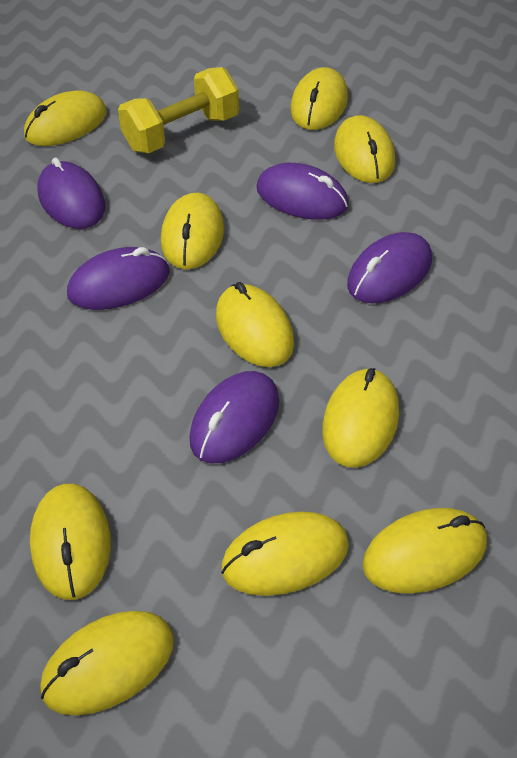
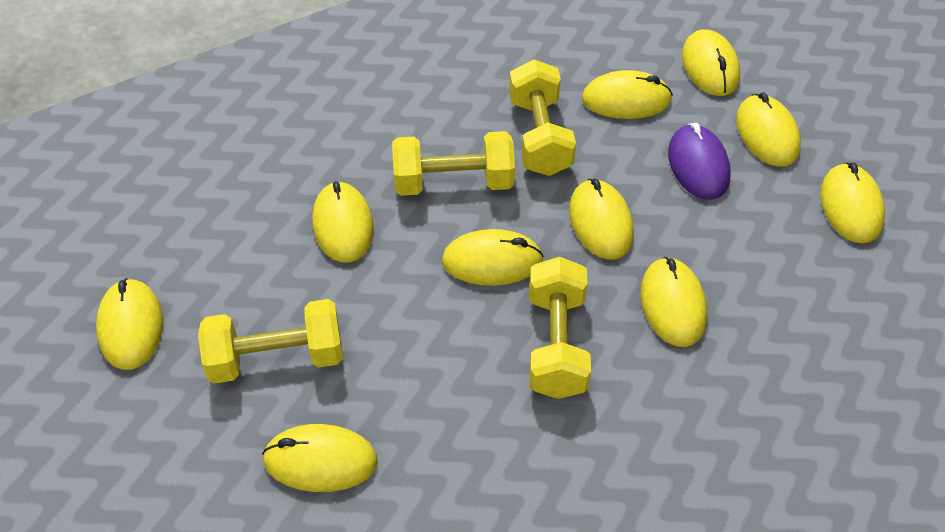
purple mouse: [37,157,105,229] [67,247,170,310] [190,371,279,464] [256,163,349,220] [347,232,432,303] = 5 -> [668,123,731,200] = 1
yellow dumbbell: [118,67,239,153] = 1 -> [198,299,343,384] [392,131,515,196] [509,59,576,176] [529,257,591,399] = 4

